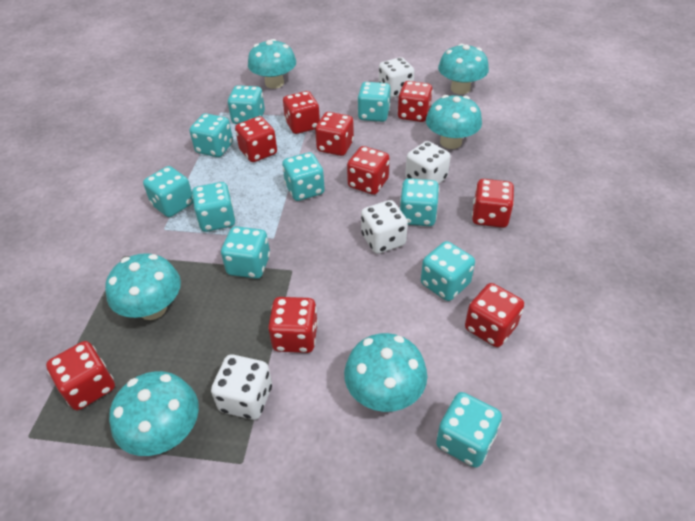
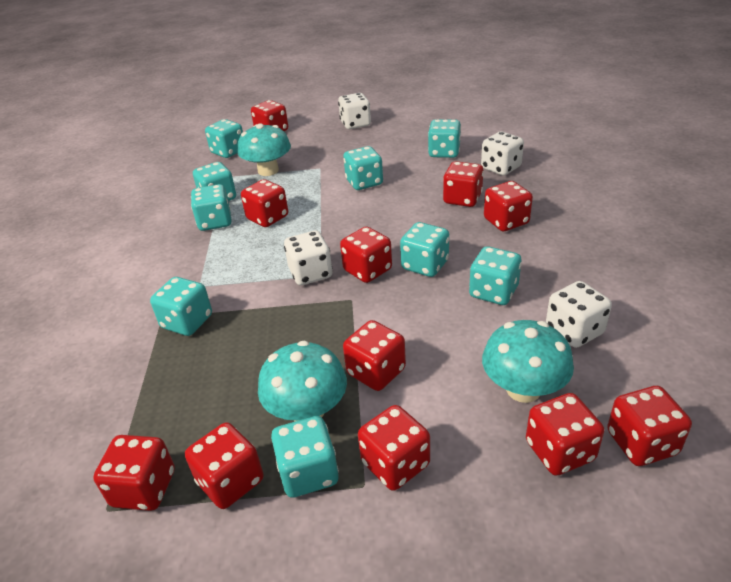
red dice: [46,341,115,410] [235,116,277,162] [268,297,318,353] [283,91,320,134] [315,112,354,156] [347,146,389,195] [398,81,433,122] [465,283,524,347] [472,179,514,228] = 9 -> [93,435,175,511] [185,422,263,509] [241,179,288,227] [251,100,288,131] [340,227,392,283] [343,320,406,391] [358,405,430,491] [443,161,484,207] [484,181,533,231] [526,393,604,475] [607,386,692,466] = 11
turquoise dice: [143,166,193,217] [190,113,233,157] [192,182,235,232] [221,226,270,279] [228,85,265,124] [282,152,325,201] [357,82,391,122] [400,178,439,226] [421,241,475,301] [436,392,502,468] = 10 -> [150,277,212,336] [191,184,231,231] [193,162,236,201] [205,119,243,158] [271,416,339,498] [343,146,383,190] [400,222,449,277] [428,119,461,158] [469,246,522,305] = 9
turquoise mushroom: [105,253,181,320] [109,371,199,456] [248,39,296,89] [344,333,427,412] [426,95,482,149] [438,43,489,94] = 6 -> [237,123,291,176] [258,341,347,422] [482,320,574,403] = 3

